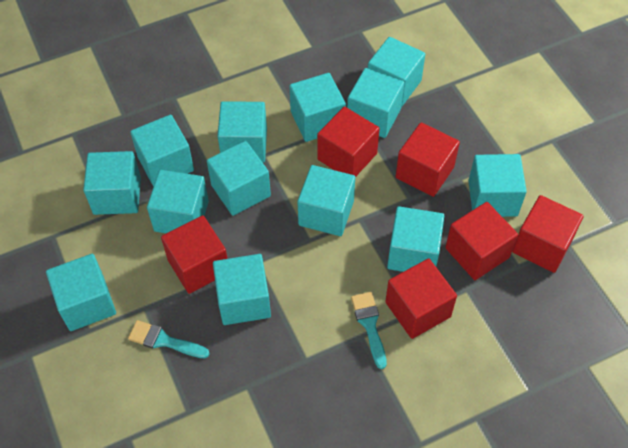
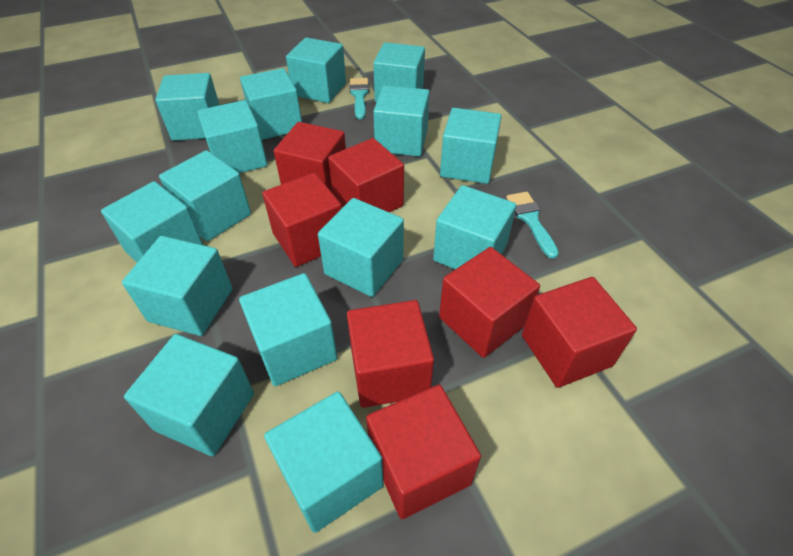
red cube: [161,215,227,294] [317,107,380,177] [385,258,457,339] [396,122,460,197] [445,202,518,280] [512,195,584,273] = 6 -> [262,173,342,267] [274,122,346,193] [328,138,404,212] [347,300,434,408] [366,385,481,519] [439,247,540,358] [522,277,637,388] = 7
turquoise cube: [46,254,116,331] [83,151,141,215] [130,115,194,187] [147,170,209,233] [207,141,271,216] [213,254,271,325] [217,101,267,163] [290,73,346,142] [297,165,355,236] [347,68,404,138] [368,37,425,106] [387,206,444,272] [468,154,527,217] = 13 -> [101,181,203,263] [122,236,233,336] [124,334,254,456] [155,73,220,141] [159,150,251,241] [197,100,267,173] [239,273,338,386] [240,68,302,140] [264,392,384,533] [286,37,346,103] [318,198,404,297] [373,42,425,102] [373,85,430,157] [433,185,516,269] [440,108,502,184] = 15

